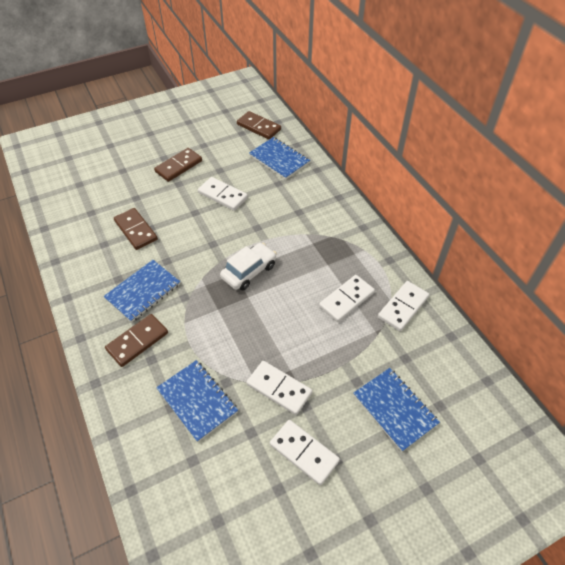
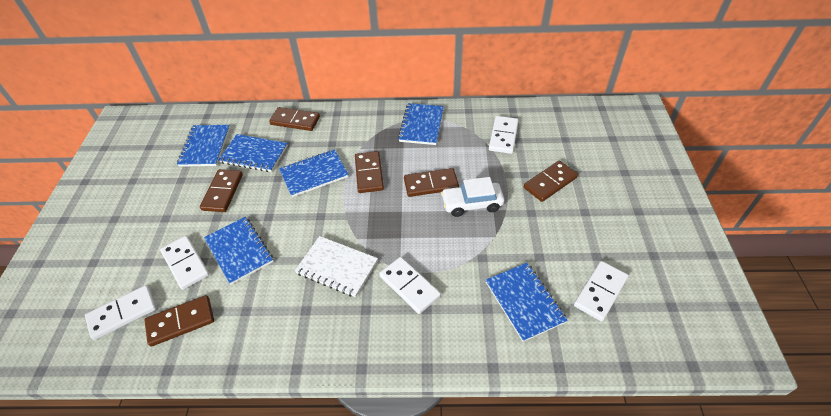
blue notebook: [103,260,180,322] [156,360,238,442] [249,137,310,180] [353,368,440,452] = 4 -> [177,125,230,167] [204,217,273,285] [218,134,288,172] [279,149,349,197] [398,103,444,145] [486,263,568,342] = 6
brown domino: [105,314,168,367] [114,208,158,250] [154,148,202,182] [237,111,281,139] = 4 -> [144,295,214,347] [200,169,243,212] [269,107,320,131] [355,151,384,193] [404,168,459,197] [524,161,578,202] = 6
white notebook: none = 0 -> [295,236,378,297] = 1

